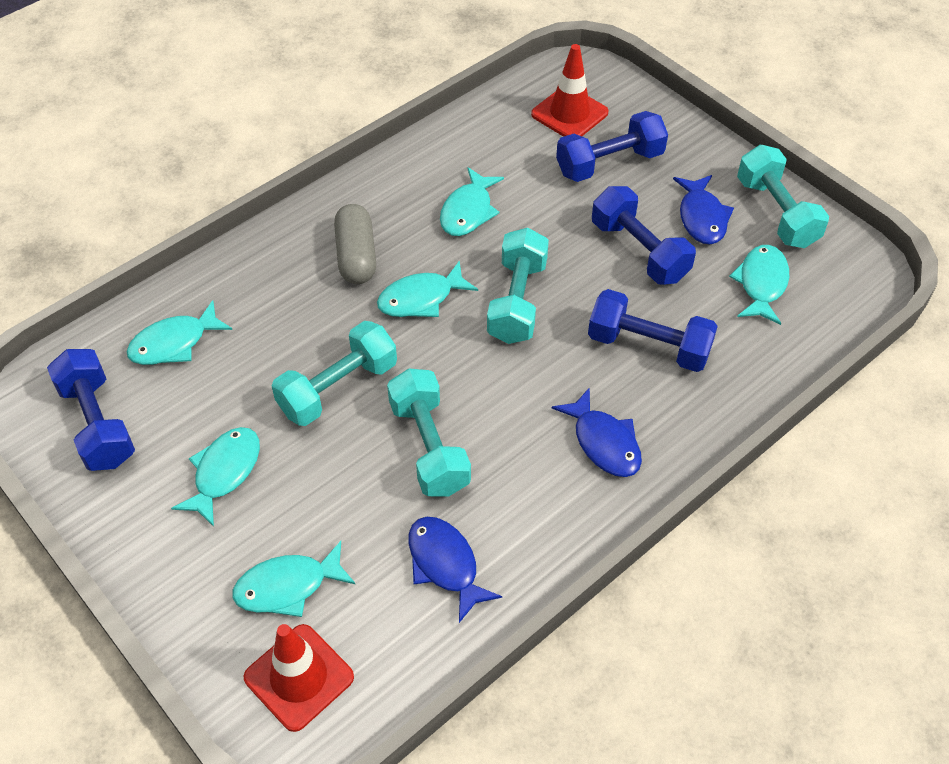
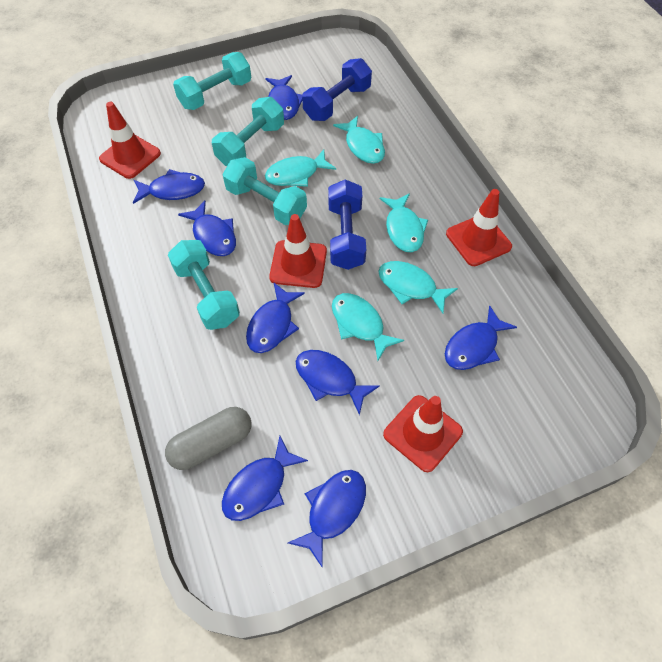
blue dumbbell: [47,349,135,471] [556,111,668,182] [588,289,718,372] [592,186,696,285] = 4 -> [302,58,372,121] [328,180,366,270] = 2
blue fish: [408,517,502,623] [552,387,642,477] [673,175,734,244] = 3 -> [133,169,205,204] [178,201,236,256] [222,436,308,521] [246,283,305,353] [265,75,302,120] [288,470,366,568] [296,350,380,415] [445,306,517,370] = 8
red traffic cone: [244,624,354,732] [531,44,609,137] = 2 -> [99,102,161,179] [269,214,327,288] [383,395,463,472] [446,189,512,266] = 4
turquoise fish: [126,300,232,365] [171,427,260,527] [232,541,355,617] [377,260,478,317] [440,167,504,236] [729,245,789,325] = 6 -> [265,149,336,187] [332,293,404,361] [333,115,385,164] [378,261,458,314] [380,193,428,252] = 5

